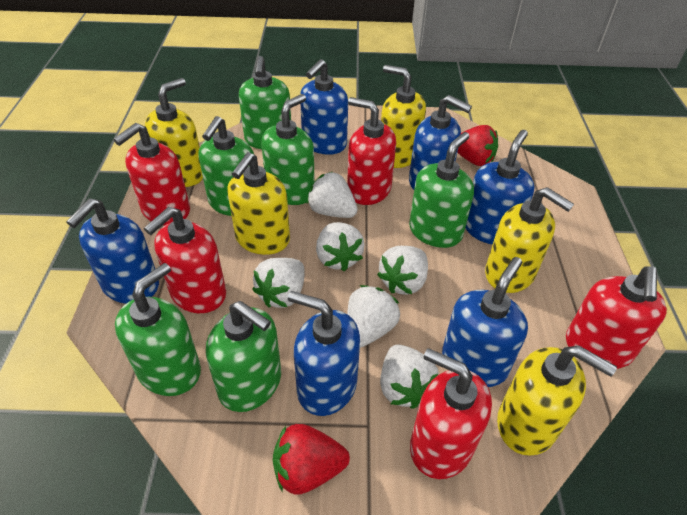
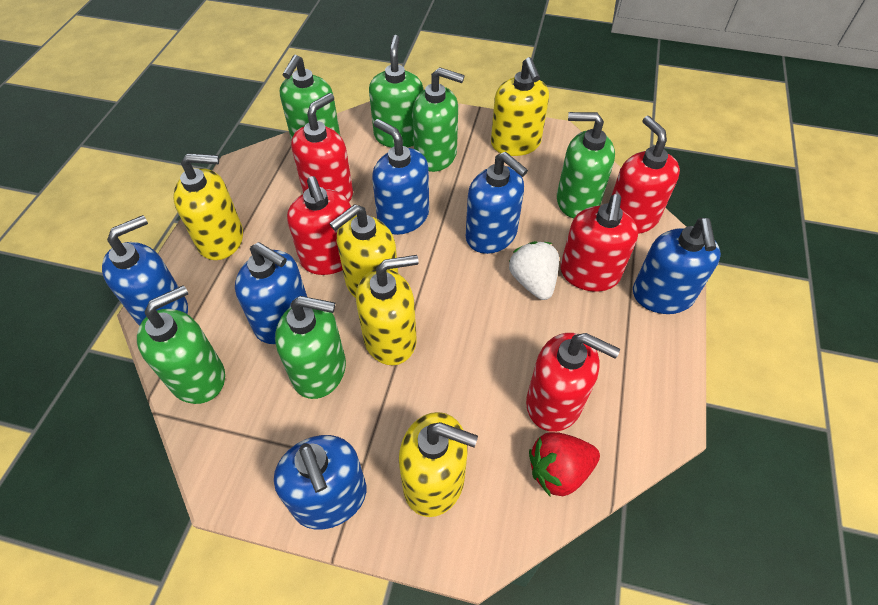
red strawberry: [273,424,350,495] [457,125,498,166] = 2 -> [529,432,600,496] = 1
white strawberry: [252,258,304,308] [307,172,358,218] [316,222,365,271] [347,285,400,348] [377,246,428,295] [380,344,439,409] = 6 -> [509,241,559,300] = 1

